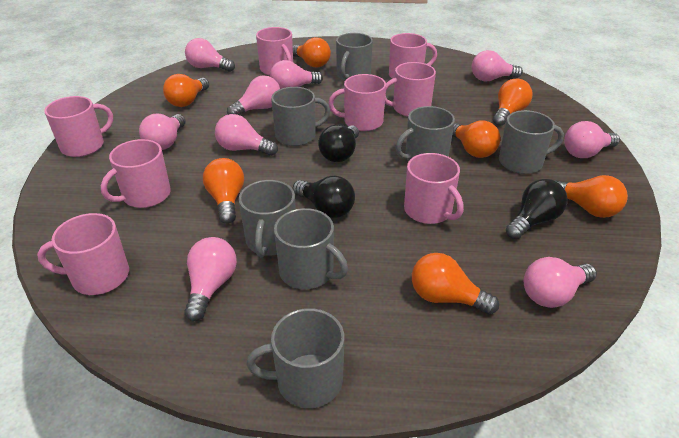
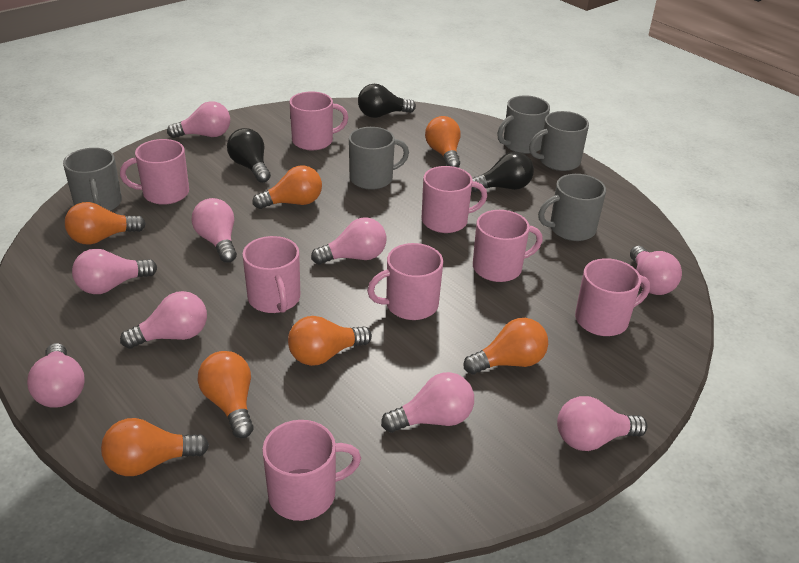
grey mug: [239,180,296,257] [247,308,344,408] [271,87,330,146] [274,208,348,289] [336,33,373,81] [395,106,455,161] [499,110,564,174] = 7 -> [63,148,122,211] [349,127,409,190] [497,96,550,154] [529,111,589,171] [538,174,606,241] = 5

